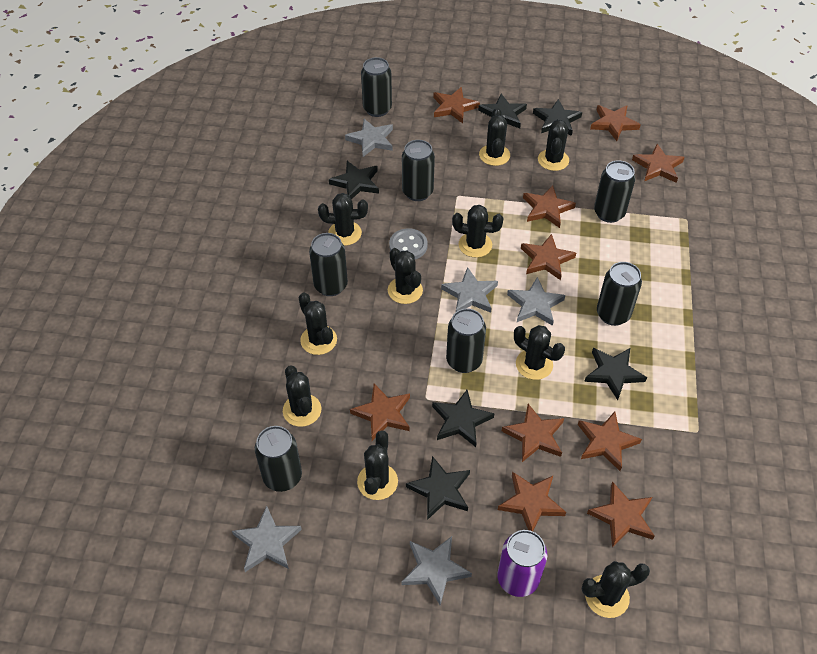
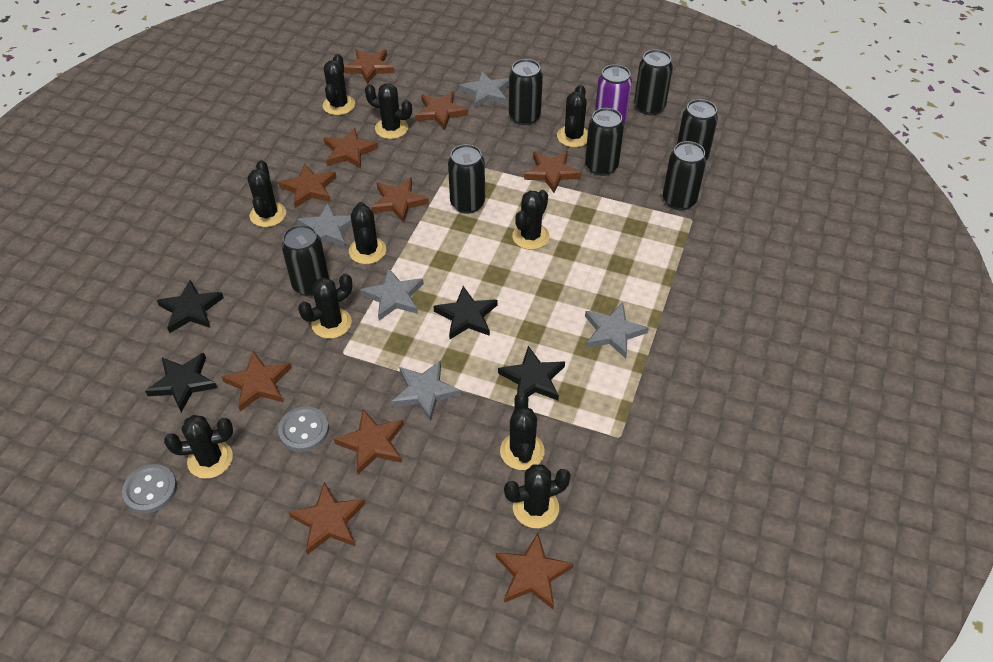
black star: [329,161,379,199] [406,456,470,520] [432,390,495,447] [478,94,527,128] [533,99,582,136] [584,348,647,400] = 6 -> [145,353,217,412] [157,280,224,333] [433,286,497,339] [498,346,565,400] = 4
grey button: [389,228,428,260] = 1 -> [122,464,177,514] [278,406,329,452] = 2

